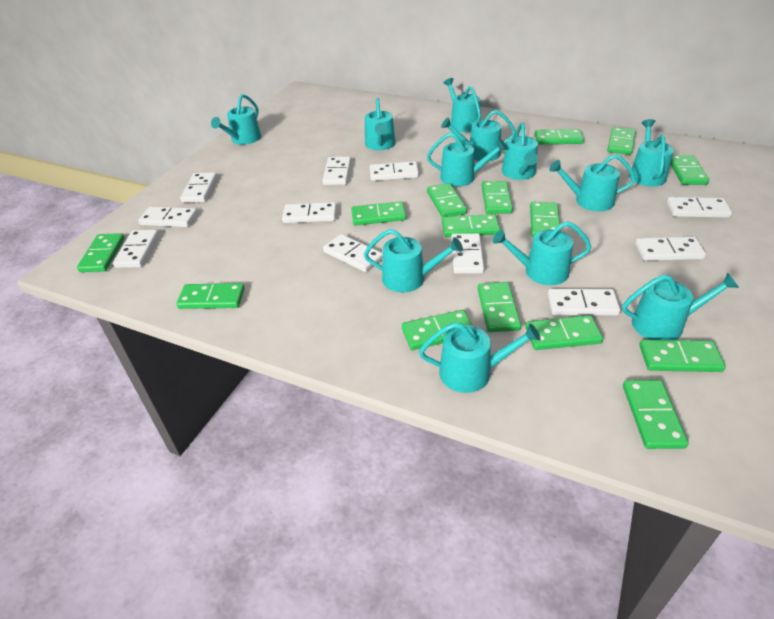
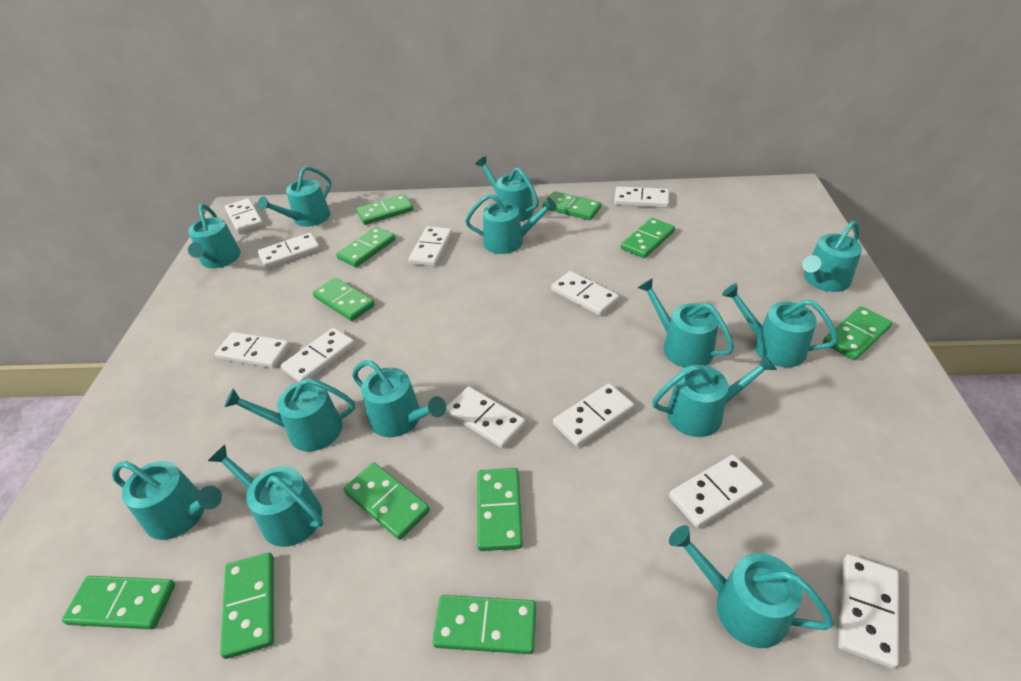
green domino: [77,233,125,272] [176,283,245,309] [351,201,406,225] [402,310,473,350] [427,183,467,218] [442,214,500,237] [478,282,521,332] [482,181,513,214] [525,315,603,350] [530,202,561,237] [535,129,584,144] [607,127,636,155] [623,380,689,449] [639,340,726,372] [670,155,709,185] = 15 -> [62,576,175,629] [220,553,274,659] [313,278,375,321] [336,227,396,267] [343,462,430,540] [356,194,413,225] [432,595,536,654] [477,468,523,551] [543,191,601,220] [621,218,675,258] [823,306,893,360] = 11
turquoise watering can: [211,94,261,145] [364,229,463,292] [365,98,395,150] [419,322,541,393] [427,133,508,187] [441,110,516,161] [444,78,481,132] [493,221,591,285] [502,122,538,180] [549,154,636,211] [622,273,739,340] [629,119,674,187] = 12 -> [112,461,222,540] [188,204,241,268] [208,445,323,547] [224,378,355,451] [258,166,331,227] [352,360,446,437] [465,194,557,254] [475,156,539,222] [638,278,734,368] [652,354,777,437] [669,525,834,648] [722,283,838,367] [802,221,862,292] = 13

